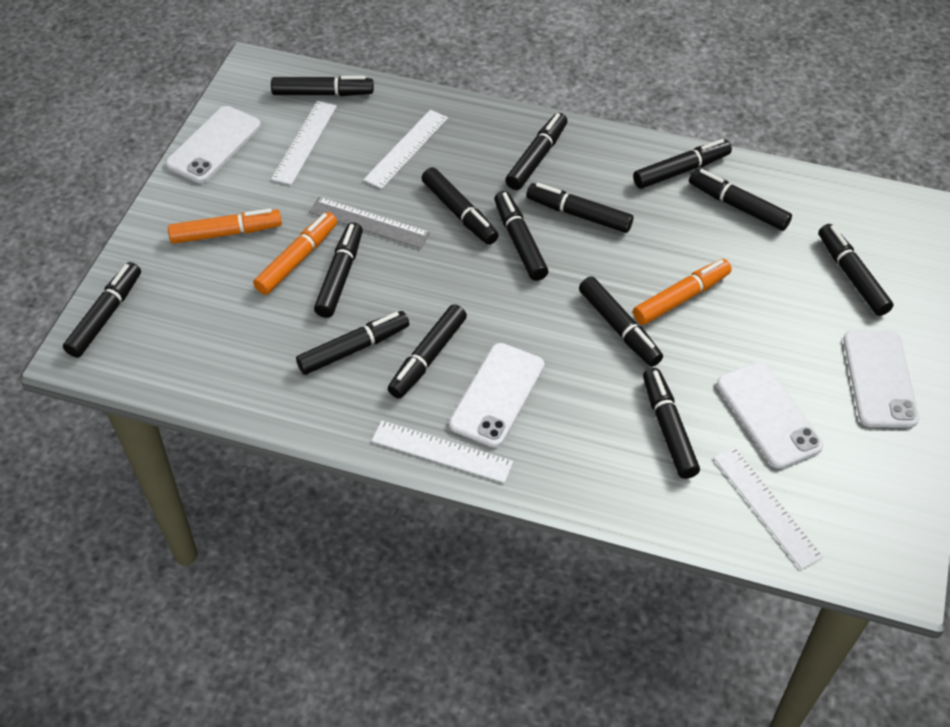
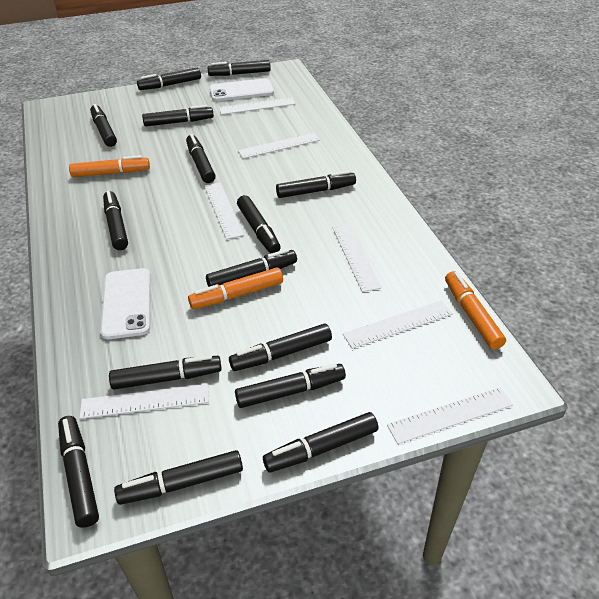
black marker: [63,262,141,358] [271,76,374,96] [296,311,409,375] [314,222,363,318] [388,304,467,398] [422,167,499,245] [494,191,548,281] [505,113,567,190] [526,183,633,233] [579,277,663,367] [633,139,732,189] [643,368,700,479] [689,169,792,231] [819,224,894,316] = 14 -> [58,416,99,528] [90,104,117,147] [103,191,128,250] [109,355,222,390] [114,450,243,505] [137,68,201,90] [142,105,214,126] [186,134,216,183] [206,249,297,287] [207,60,271,76] [229,324,332,371] [235,364,346,408] [237,195,281,253] [263,412,378,472] [276,171,356,198] = 15
grey ruler: [309,197,430,249] = 1 -> none = 0
white phone: [166,106,261,183] [449,343,544,447] [717,362,823,469] [843,330,919,428] = 4 -> [101,268,150,339] [209,78,274,101] = 2
white ruler: [271,101,337,185] [363,110,448,189] [372,420,513,483] [713,446,824,570] = 4 -> [79,384,209,419] [204,182,244,239] [219,97,295,115] [238,133,320,159] [332,224,381,292] [343,301,453,349] [387,387,513,444] = 7

